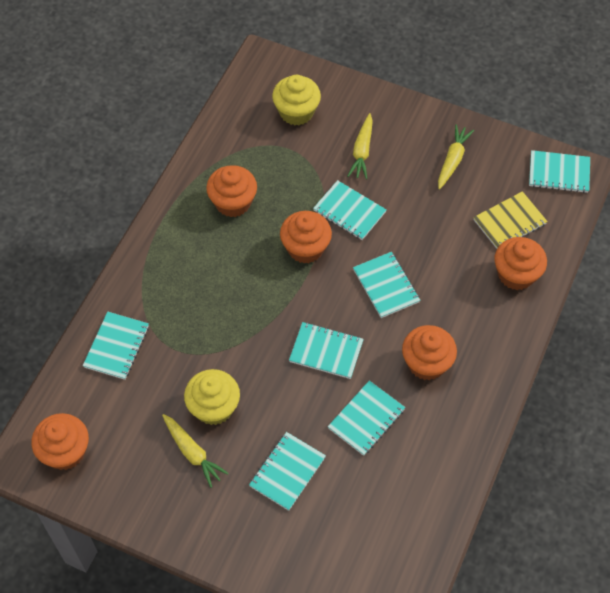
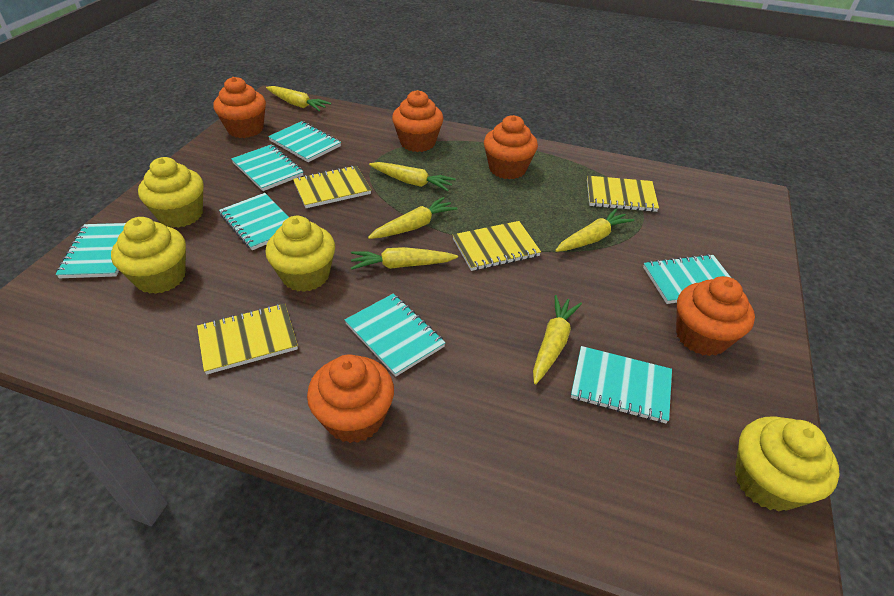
yellow carrot: [162,414,229,488] [347,113,373,179] [438,124,474,189] = 3 -> [266,86,331,112] [351,247,458,270] [368,197,458,239] [369,162,456,191] [533,295,582,384] [555,208,634,252] = 6
yellow cupcake: [184,369,240,425] [272,75,321,125] = 2 -> [111,217,186,294] [138,157,204,228] [265,216,335,292] [735,416,840,511] = 4
yellow notebook: [473,191,548,249] = 1 -> [197,303,298,375] [293,165,371,208] [453,221,541,271] [587,176,659,212] = 4

